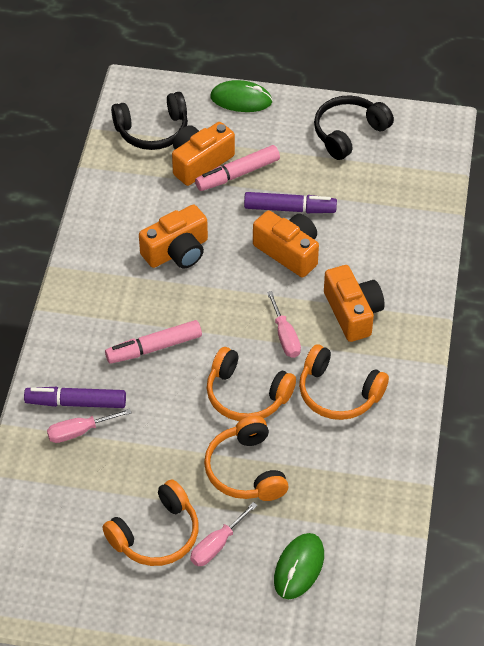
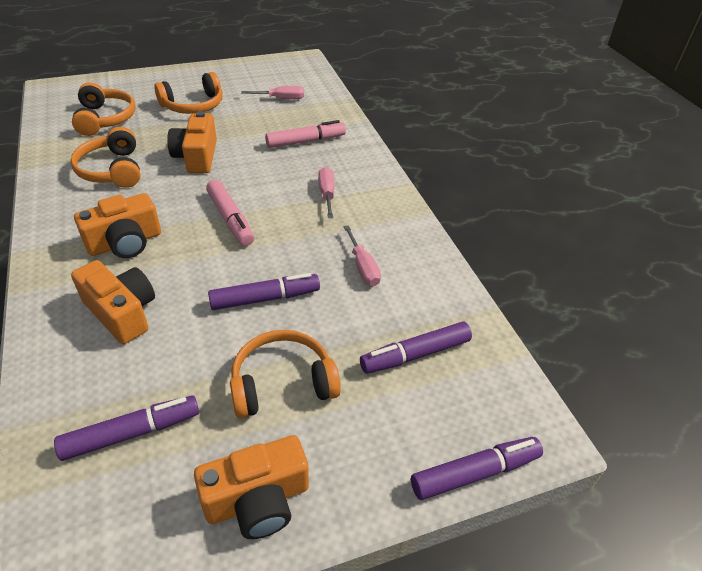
black headphones: [111,92,188,150] [314,95,394,160] = 2 -> none = 0
green mouse: [210,80,273,112] [274,533,324,599] = 2 -> none = 0
purple marker: [24,387,126,408] [244,192,337,213] = 2 -> [54,395,199,461] [208,273,320,310] [360,321,472,374] [411,437,543,500] = 4

